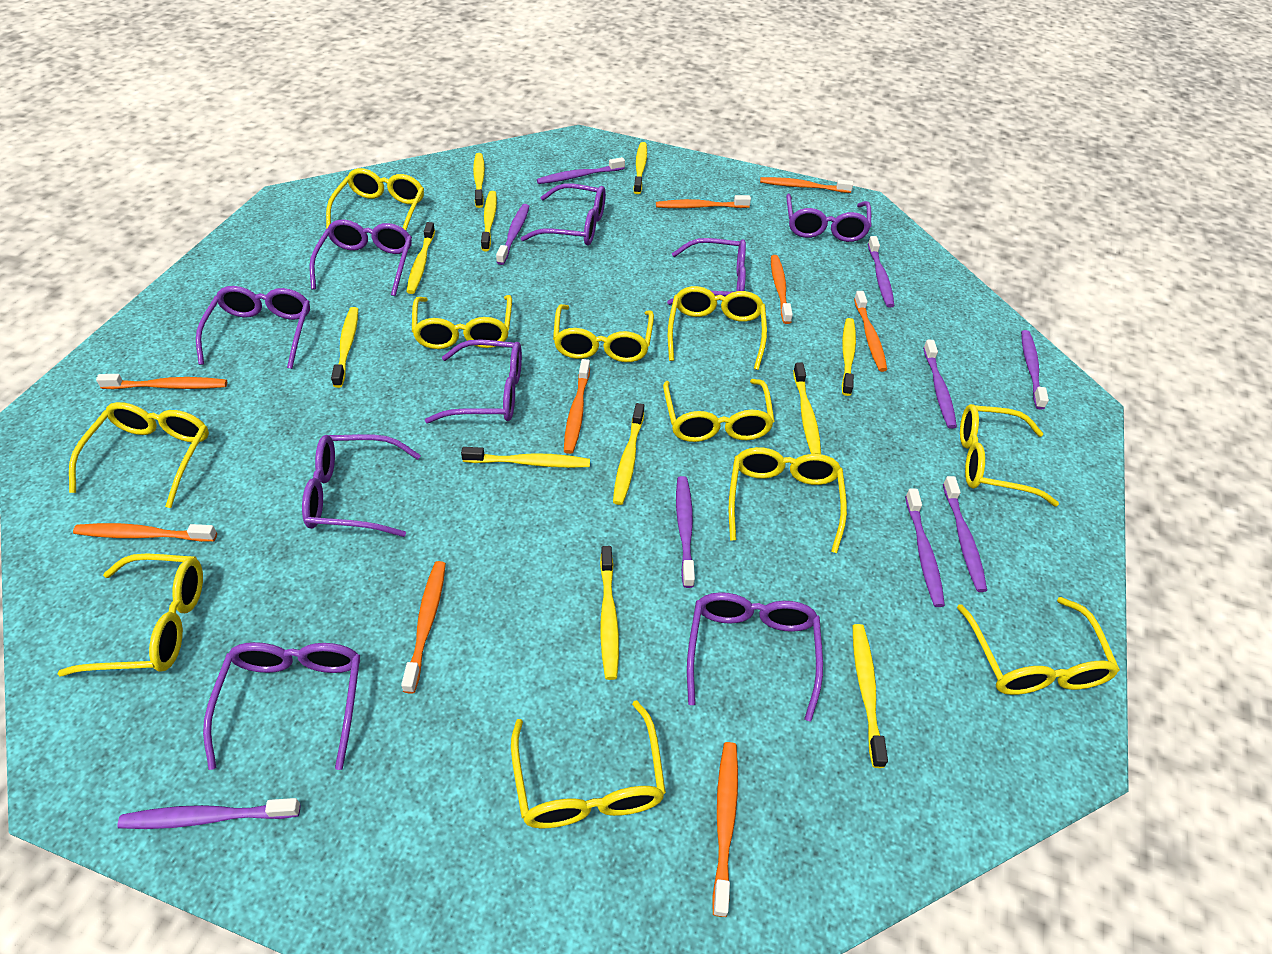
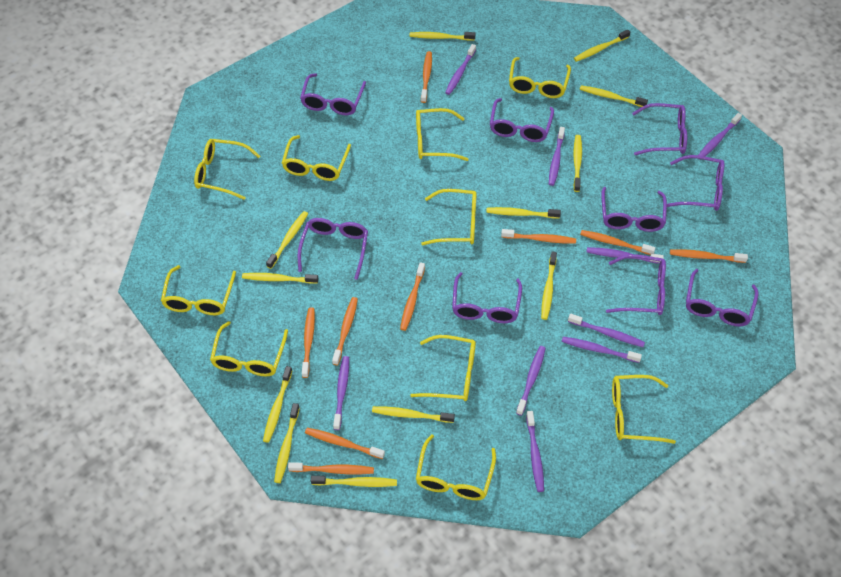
yellow glasses: [57,554,203,677] [69,402,209,508] [326,168,424,230] [412,295,512,349] [511,700,666,828] [553,304,654,362] [663,379,775,442] [668,286,767,370] [729,447,847,553] [957,597,1120,695] [960,404,1059,507] = 11 -> [161,265,236,315] [194,139,260,200] [210,321,288,376] [282,135,351,181] [410,335,476,401] [416,108,469,161] [416,434,496,500] [421,189,477,245] [509,57,571,98] [612,375,676,444] = 10
yellow toothbrush: [331,307,358,388] [407,222,435,294] [461,447,590,468] [473,153,485,208] [481,191,497,251] [600,546,619,680] [613,403,644,505] [634,142,647,194] [793,363,821,454] [842,318,856,396] [853,624,888,768] = 11 -> [242,273,318,284] [263,366,292,443] [266,211,308,269] [274,403,300,483] [311,476,397,487] [372,406,455,423] [409,32,475,41] [486,207,561,218] [541,251,557,320] [573,135,582,192] [574,30,630,62] [580,85,648,107] = 12

